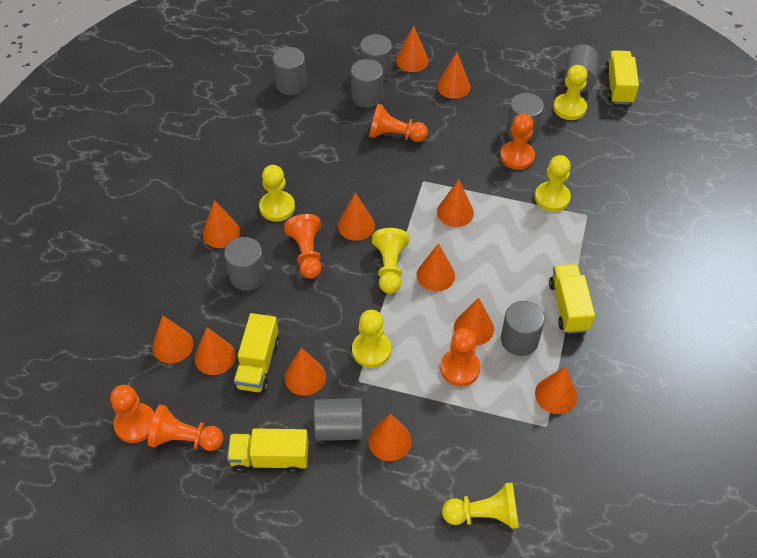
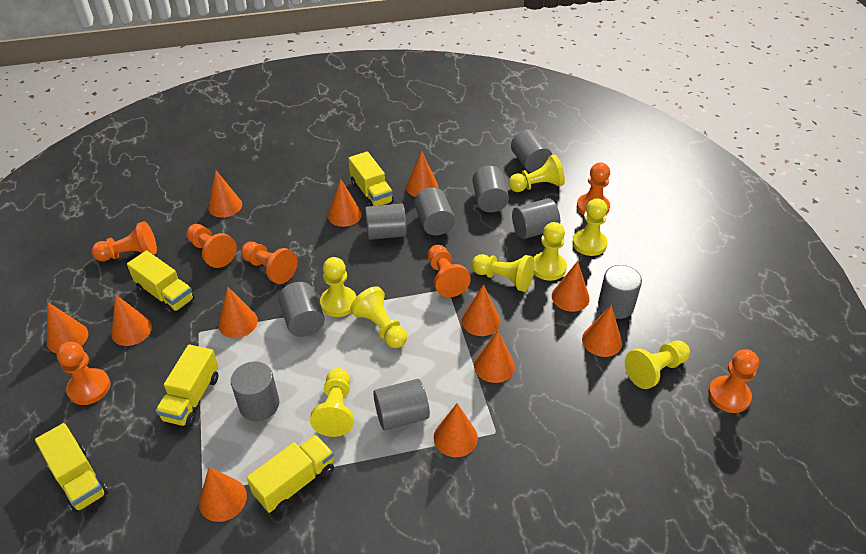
grey cylinder: [224,237,266,291] [273,47,307,95] [314,398,363,441] [351,59,383,108] [360,34,392,81] [501,301,545,356] [507,93,544,142] [564,44,599,92] = 8 -> [231,362,279,421] [278,282,325,337] [365,203,407,240] [373,379,430,430] [414,187,455,236] [472,166,509,213] [511,129,552,173] [512,198,560,239] [598,265,642,319] = 9
orange pawn: [110,385,155,443] [148,404,224,451] [284,214,322,279] [369,104,428,142] [440,328,480,386] [500,113,535,170] = 6 -> [57,342,110,405] [92,221,157,261] [186,224,237,268] [241,242,297,284] [428,245,471,297] [577,162,610,215] [708,349,759,413] = 7
yellow pawn: [259,165,295,222] [352,310,391,368] [372,228,409,294] [442,482,519,529] [535,155,571,212] [553,65,588,120] = 6 -> [310,368,354,437] [320,257,357,317] [350,286,407,348] [472,254,534,292] [508,155,565,192] [533,222,567,281] [573,198,608,256] [625,340,690,389] = 8
yellow truck: [227,428,309,474] [234,313,279,393] [549,264,595,334] [605,50,639,105] = 4 -> [35,423,108,513] [127,250,195,315] [156,344,219,427] [247,435,334,513] [348,151,394,206] = 5

